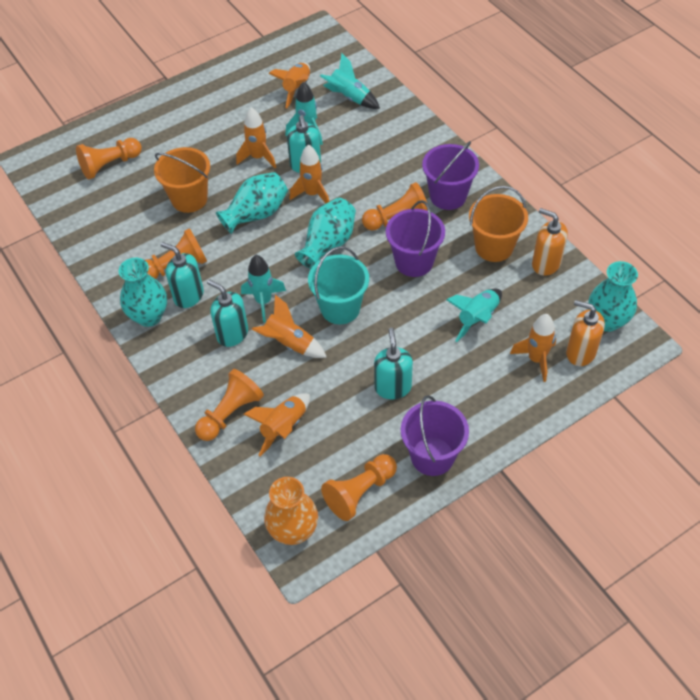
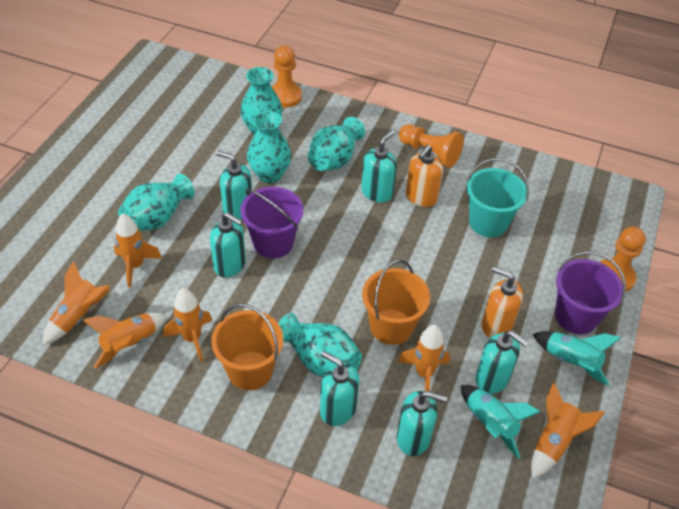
orange pawn: [76,138,142,179] [145,228,207,279] [195,369,264,441] [321,454,397,521] [362,182,428,230] = 5 -> [272,46,302,108] [399,124,464,168] [600,226,646,292] = 3
orange vase: [264,477,318,545] = 1 -> none = 0
purple bucket: [386,200,445,277] [401,395,469,476] [422,141,479,210] = 3 -> [240,187,303,258] [555,251,626,334] = 2
turquoise rocket: [241,255,286,323] [285,82,323,145] [320,53,380,109] [447,289,502,342] = 4 -> [461,385,540,459] [533,331,621,386] = 2
turquoise soap dispenser: [160,242,204,308] [207,279,248,347] [287,115,321,173] [374,328,413,399] = 4 -> [210,212,246,278] [216,150,252,220] [320,351,359,426] [361,131,397,203] [397,391,447,456] [475,331,529,394] = 6
turquoise vase: [118,258,167,327] [216,172,288,234] [295,198,356,269] [589,261,638,332] = 4 -> [118,174,195,231] [240,67,283,135] [247,111,291,183] [278,313,362,377] [308,117,365,171] = 5

